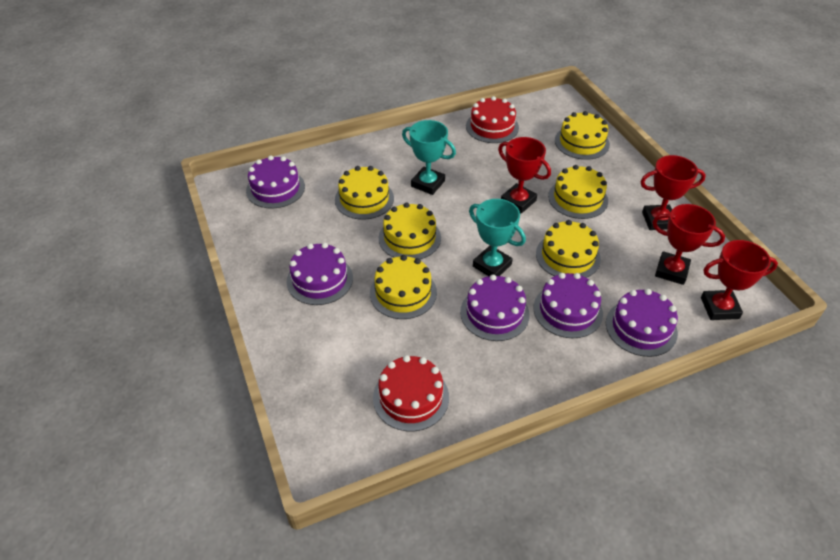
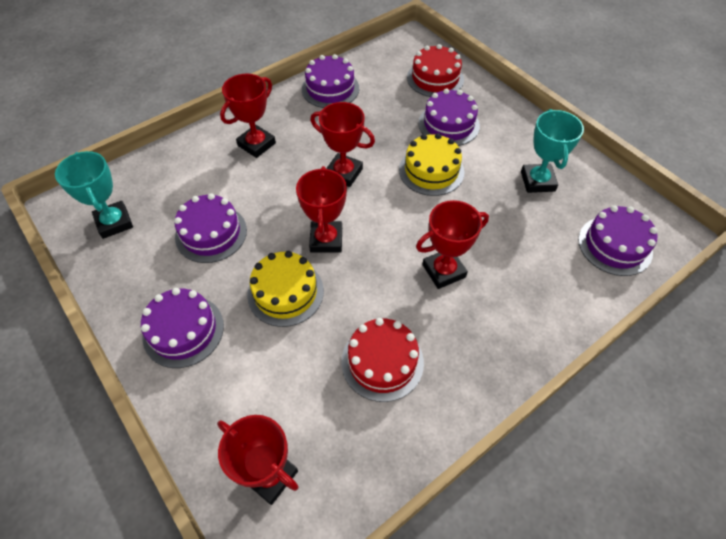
red trophy: [498,137,551,214] [640,155,706,230] [652,204,725,285] [701,240,778,320] = 4 -> [217,415,298,505] [220,74,276,158] [296,166,347,253] [310,102,375,187] [416,200,489,289] = 5
yellow cake: [335,166,394,220] [370,255,437,319] [379,202,441,259] [536,220,601,278] [548,165,608,219] [555,111,610,160] = 6 -> [247,251,324,327] [399,133,464,196] = 2

